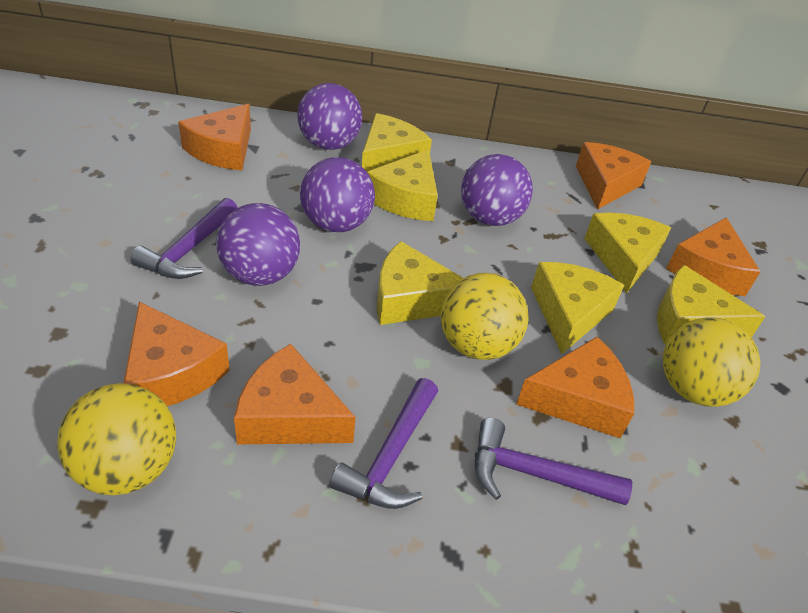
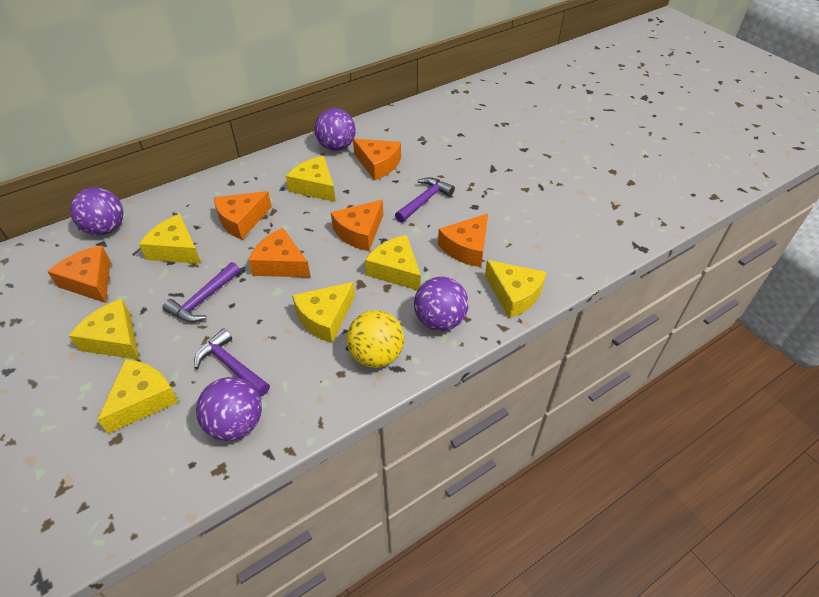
yellow ball: [57,383,176,495] [441,273,529,360] [663,318,760,407] = 3 -> [347,310,404,368] = 1
yellow cheese: [362,113,432,172] [367,149,438,221] [377,241,463,325] [531,262,624,354] [584,213,671,293] [657,265,765,344] = 6 -> [69,299,139,360] [97,359,179,434] [139,214,201,264] [286,156,336,202] [292,282,355,343] [365,235,421,290] [485,260,547,318] = 7

